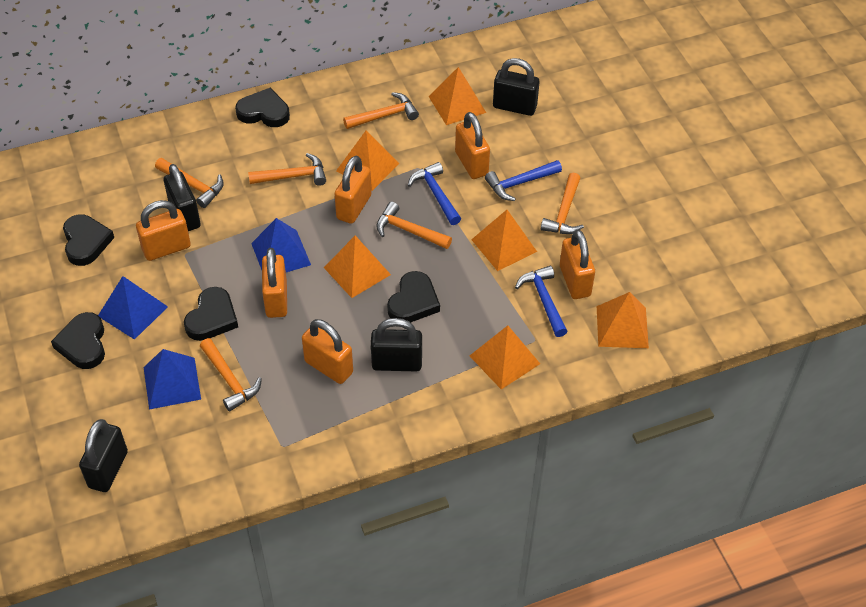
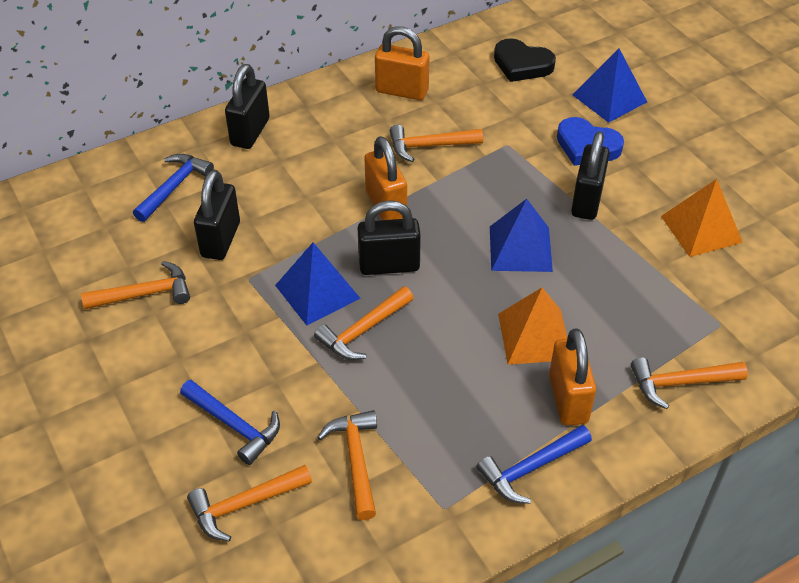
black heart: [51,312,105,369] [63,214,114,266] [184,287,238,341] [235,88,290,127] [387,271,440,323] = 5 -> [494,38,556,82] = 1
blue heart: none = 0 -> [557,117,624,166] = 1
orange padlock: [136,200,191,261] [262,248,287,318] [302,319,353,384] [335,156,371,224] [455,112,490,179] [560,230,595,299] = 6 -> [364,136,407,220] [375,26,429,100] [549,328,596,426] = 3
orange pyramid: [324,236,391,298] [336,130,400,191] [428,67,486,125] [470,325,540,389] [471,210,537,271] [597,292,649,348] = 6 -> [498,288,567,365] [661,179,743,257] = 2

